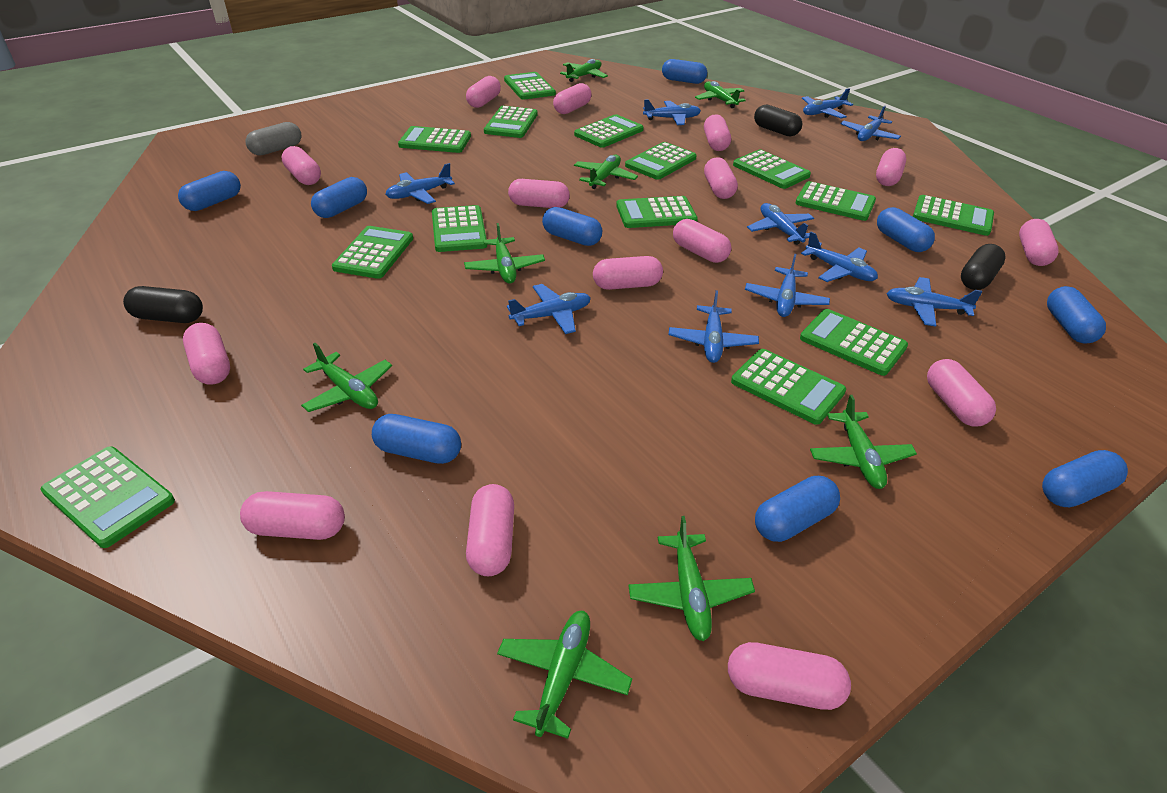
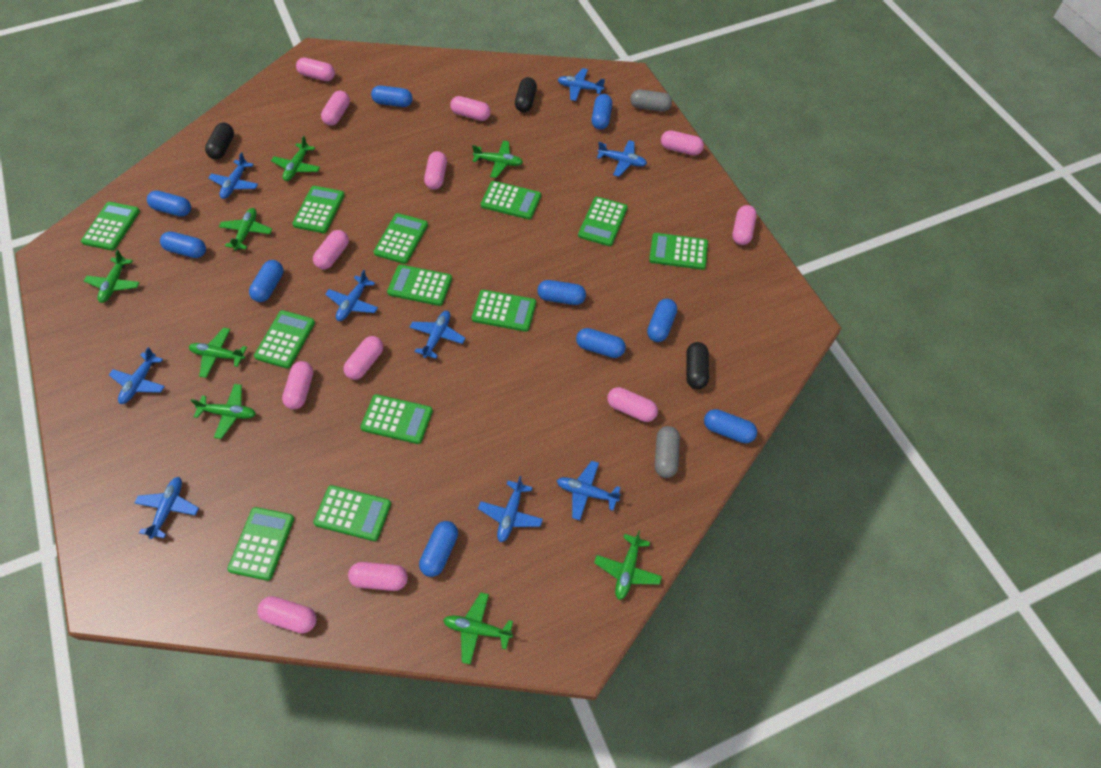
blue capsule: [178,171,241,211] [311,177,367,218] [372,414,461,464] [542,207,602,246] [662,59,707,84] [755,476,840,542] [877,207,935,252] [1042,450,1128,507] [1047,286,1106,344] = 9 -> [147,191,191,217] [160,232,206,258] [249,260,284,302] [371,85,413,107] [419,521,458,577] [538,280,586,305] [576,328,626,358] [592,94,612,130] [647,299,677,342] [704,409,757,443] = 10
blue plane: [385,163,455,204] [507,284,591,334] [643,99,701,125] [669,290,759,363] [745,254,830,317] [747,203,814,245] [801,232,878,282] [802,88,853,119] [840,106,901,141] [886,277,982,327] = 10 -> [109,347,165,404] [134,477,199,539] [208,152,258,199] [325,270,378,321] [409,311,465,359] [478,476,543,542] [557,461,621,520] [558,68,605,101] [597,140,647,177] = 9
green calculator: [40,447,175,548] [332,226,413,279] [398,126,471,153] [432,205,487,252] [484,106,538,138] [504,72,556,100] [574,114,644,148] [616,196,698,228] [625,142,697,180] [731,349,846,425] [733,149,811,189] [795,181,876,221] [800,309,908,376] [913,195,994,236] = 14 -> [81,202,140,251] [227,507,294,581] [254,310,315,369] [292,186,345,233] [313,485,391,541] [360,394,433,444] [373,213,428,264] [387,264,452,306] [472,290,536,332] [481,181,541,219] [578,197,628,246] [649,233,708,270] = 12
grey capsule: [246,122,301,156] = 1 -> [630,89,672,112] [655,426,680,478] = 2
pink capsule: [183,323,230,385] [240,491,345,540] [282,146,321,185] [466,76,501,108] [466,484,514,576] [508,179,570,208] [553,83,592,114] [593,256,663,290] [673,219,731,263] [704,114,731,151] [704,157,738,199] [728,642,851,710] [876,148,906,186] [927,359,996,427] [1019,219,1059,266] = 15 -> [257,596,317,634] [282,361,313,409] [296,57,335,81] [313,230,349,269] [321,91,350,126] [343,336,383,380] [348,562,408,591] [424,151,447,190] [450,96,491,121] [607,387,658,422] [661,130,704,155] [732,205,757,245] = 12

